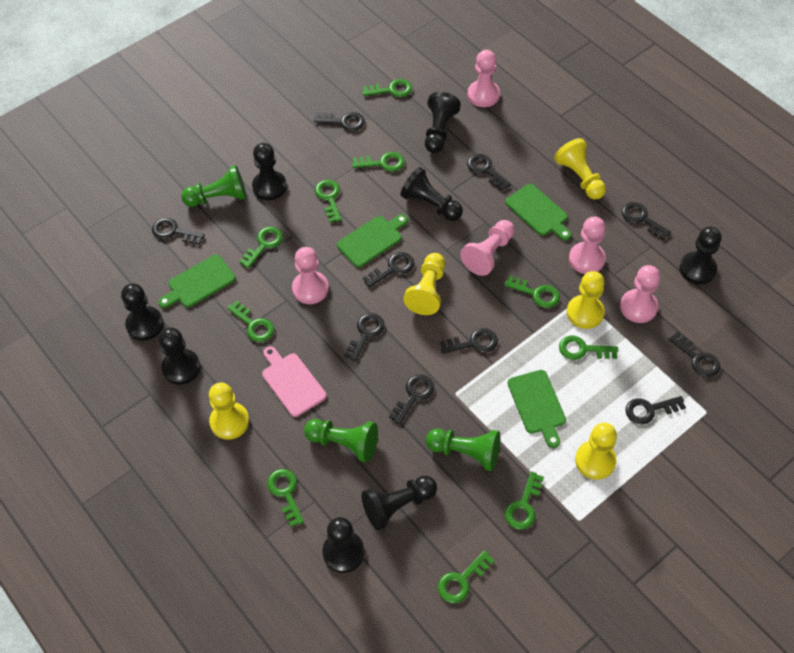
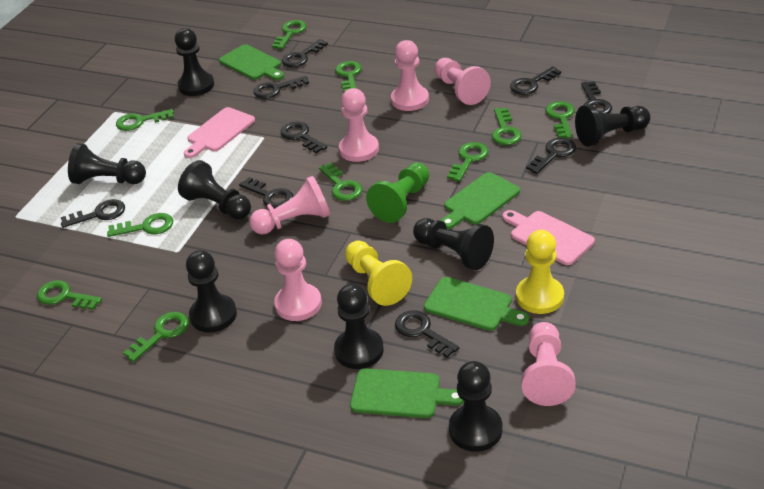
black key: [152,218,205,244] [314,112,365,131] [344,313,385,362] [363,252,415,288] [389,375,434,424] [440,328,498,354] [467,154,511,191] [622,202,671,240] [625,396,686,424] [668,332,720,377] = 10 -> [61,199,125,228] [239,177,294,209] [253,75,309,99] [281,122,327,153] [282,39,328,67] [395,310,459,358] [510,66,561,95] [526,138,576,174] [581,81,612,114] = 9
green pawn: [181,165,247,207] [304,419,378,462] [426,429,500,471] = 3 -> [366,162,429,223] = 1
pink cutting board: [262,346,326,417] = 1 -> [184,107,255,158] [502,210,595,265] = 2
pink pawn: [292,247,329,304] [460,220,515,276] [468,50,500,107] [569,216,606,274] [620,265,660,323] = 5 -> [249,176,330,235] [274,239,322,321] [339,88,379,162] [391,40,429,111] [434,58,491,105] [521,322,576,406] = 6
yellow pawn: [209,383,249,440] [403,253,445,315] [554,138,606,200] [567,271,605,329] [575,422,617,480] = 5 -> [345,240,412,306] [516,230,564,314] = 2

